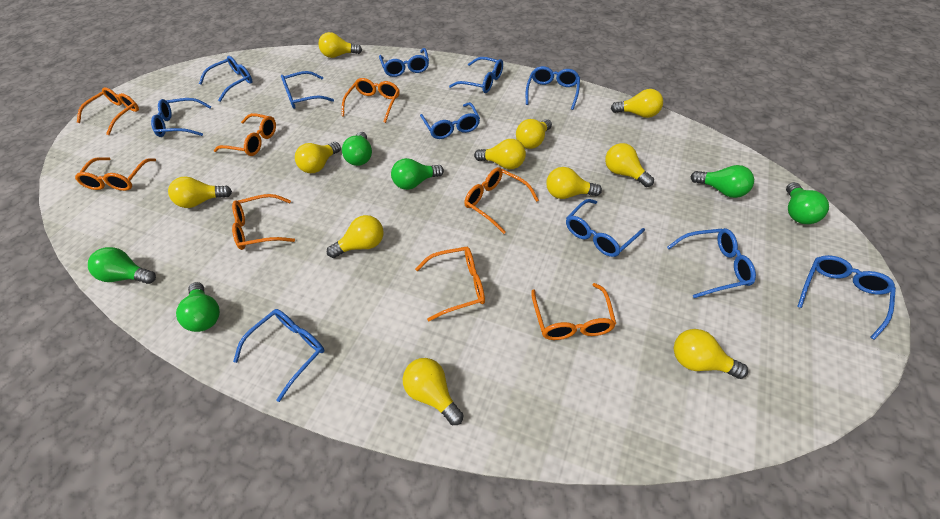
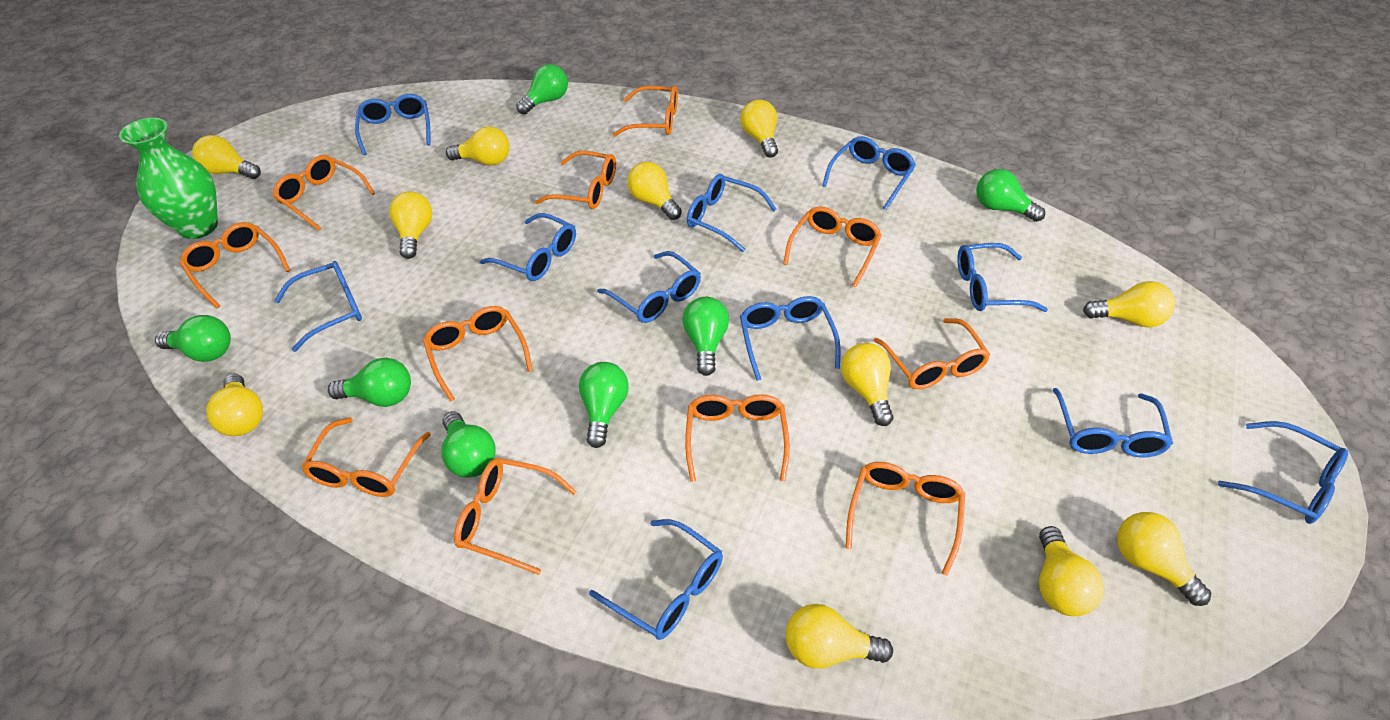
green light bulb: [88,247,156,284] [176,282,220,332] [342,132,372,166] [391,158,444,190] [690,165,754,198] [786,182,829,224] = 6 -> [155,315,231,362] [328,358,411,407] [441,411,496,477] [516,64,568,115] [579,362,629,448] [683,297,729,376] [976,169,1045,222] = 7
green vase: none = 0 -> [119,118,218,239] = 1
orange glasses: [75,157,156,191] [77,87,139,135] [214,113,276,156] [232,194,295,250] [342,78,399,123] [415,247,485,321] [464,167,539,234] [531,283,616,340] = 8 -> [179,222,291,308] [273,155,375,231] [301,417,431,497] [423,306,533,402] [454,458,577,575] [535,151,616,209] [612,85,678,137] [685,394,790,482] [783,206,882,288] [846,462,965,576] [874,318,991,389] = 11

